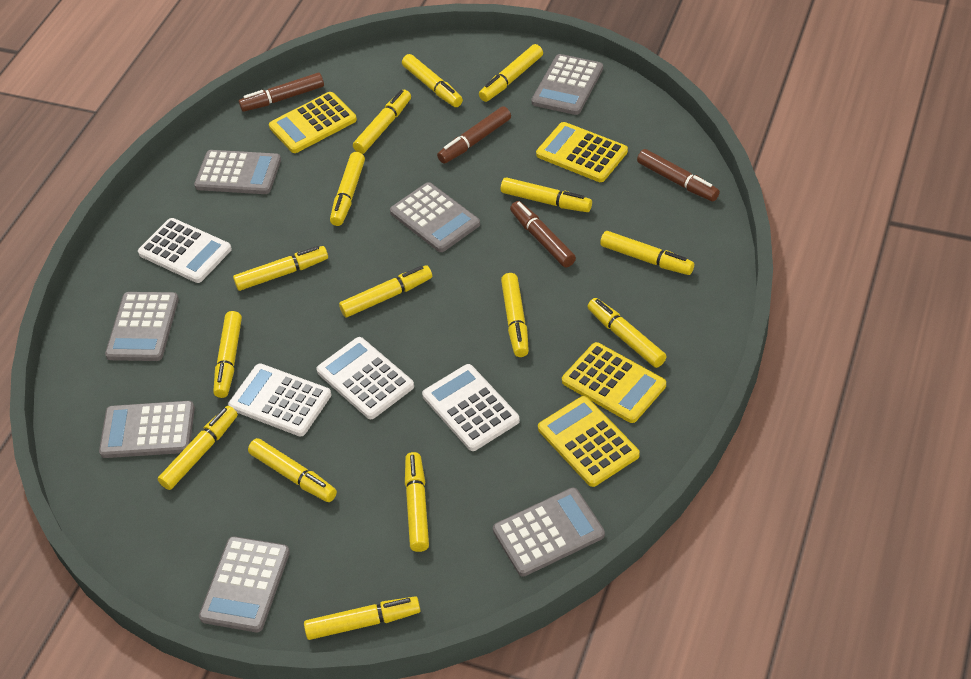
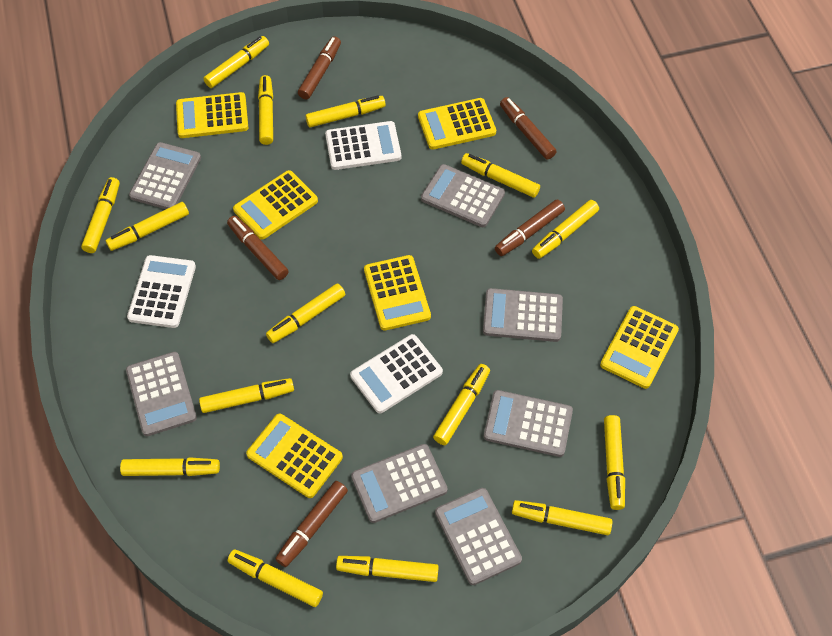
brown marker: [239,73,324,112] [437,106,511,164] [510,201,576,267] [637,149,720,201] = 4 -> [227,215,289,280] [275,481,348,567] [298,36,341,99] [495,199,565,256] [500,97,557,159] = 5
white calculator: [138,218,232,283] [228,363,331,436] [316,337,414,419] [422,364,520,451] = 4 -> [127,255,196,328] [325,121,401,170] [350,334,443,413] = 3
yellow calculator: [269,92,357,153] [536,122,628,182] [538,396,640,487] [562,342,666,423] = 4 -> [176,92,248,138] [233,170,318,240] [246,414,343,498] [364,255,431,331] [418,98,496,150] [600,306,679,389] = 6

